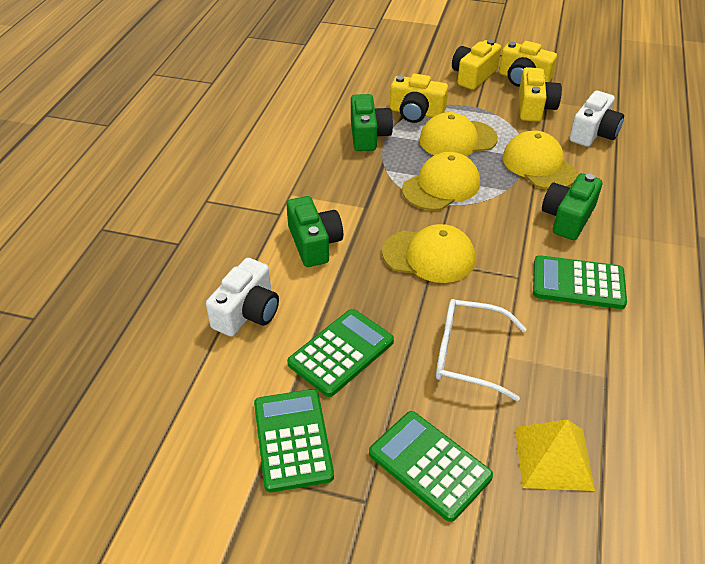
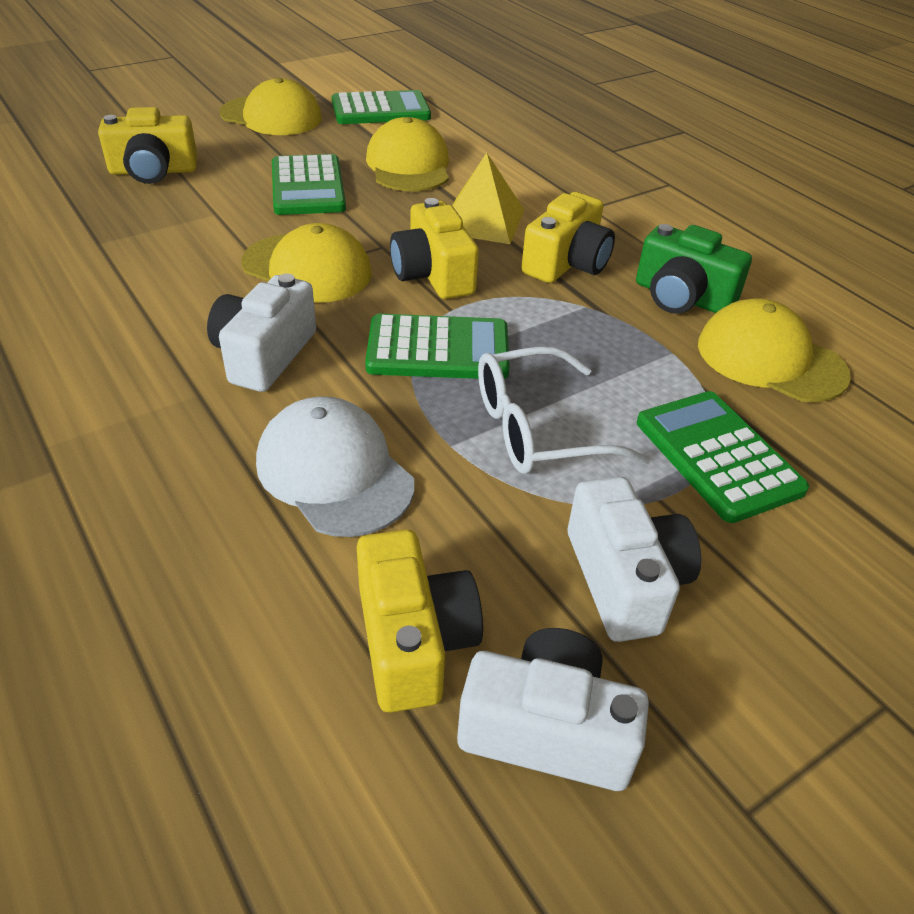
green camera: [287,196,343,267] [351,94,393,151] [542,173,602,240] = 3 -> [636,224,752,313] = 1
white camera: [206,258,279,337] [569,91,624,147] = 2 -> [207,274,316,392] [457,628,649,791] [568,477,701,642] = 3
white cap: none = 0 -> [256,396,414,537] = 1

